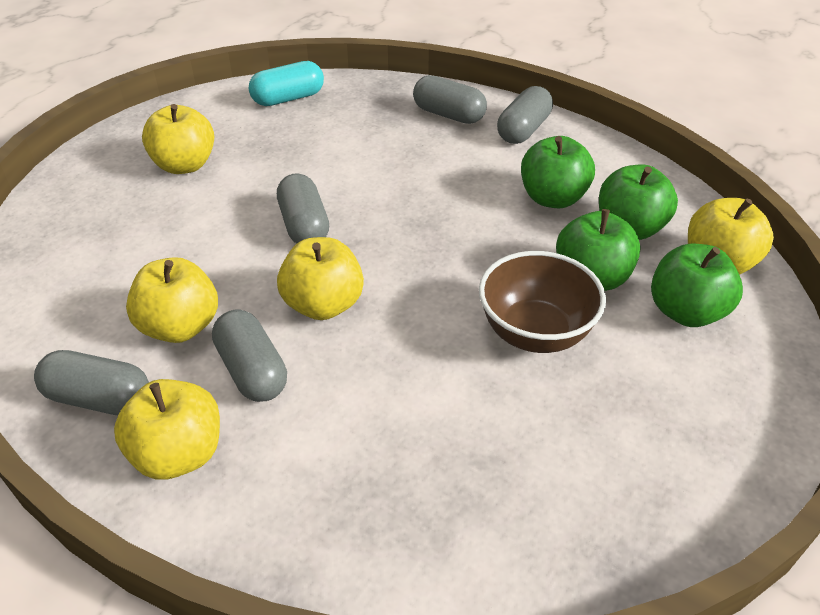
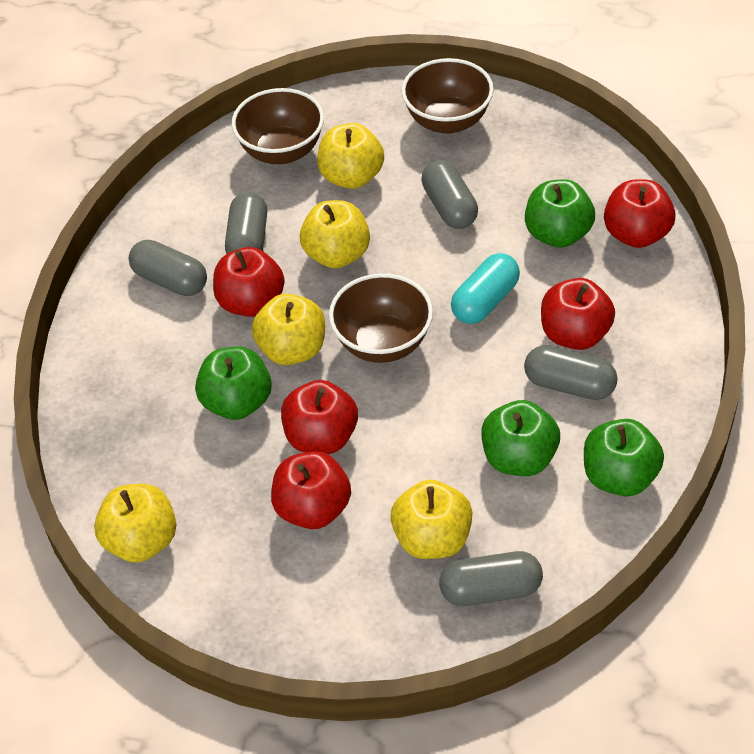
brown bowl: [479,251,606,353] = 1 -> [232,88,324,164] [329,273,433,363] [401,58,494,134] = 3
red apple: none = 0 -> [213,247,285,317] [271,451,351,529] [281,380,358,454] [541,278,615,350] [604,179,675,248] = 5

